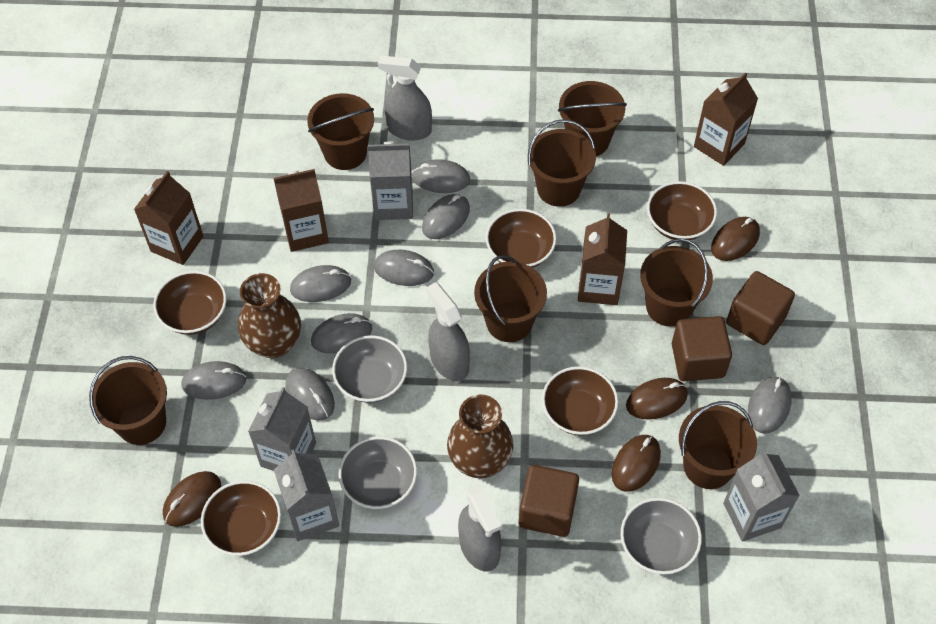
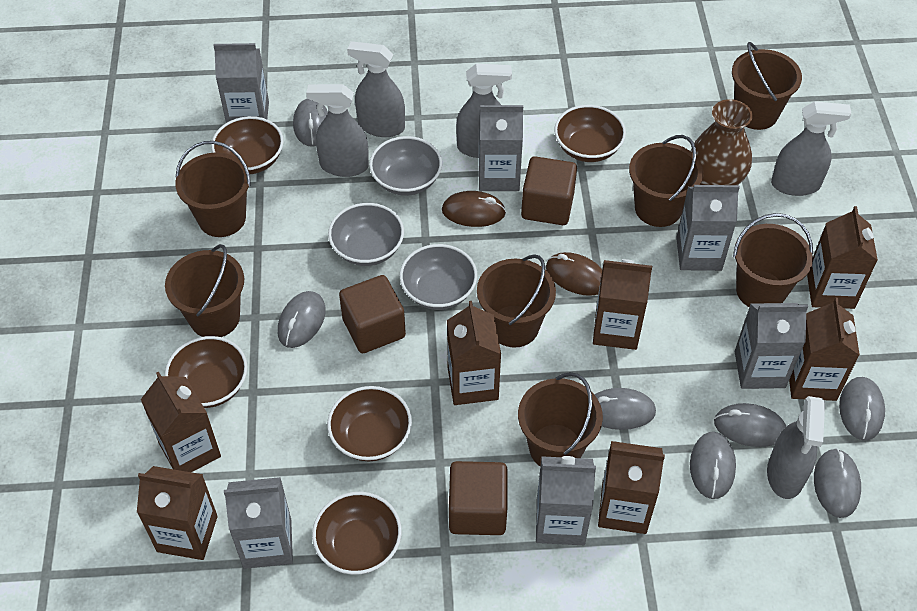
brown carton: [134,171,203,265] [273,169,329,252] [578,214,627,305] [694,72,758,166] = 4 -> [137,466,218,560] [141,372,221,472] [447,301,501,405] [593,259,652,350] [598,441,665,534] [789,298,860,401] [807,206,878,309] = 7
brown mouse: [163,471,221,527] [611,435,661,492] [626,378,688,420] [711,217,760,261] = 4 -> [442,191,506,227] [546,252,602,296] = 2
brown vase: [238,273,301,358] [447,394,514,478] = 2 -> [691,99,753,185] = 1
grey carton: [248,387,316,471] [274,450,339,541] [368,142,413,220] [723,450,800,542] = 4 -> [213,43,269,123] [224,477,293,569] [479,105,523,191] [536,456,596,545] [676,185,740,271] [735,303,808,389] = 6
grey mouse: [181,361,246,400] [285,368,335,421] [290,265,351,302] [311,313,372,354] [374,250,434,286] [412,159,470,193] [422,194,470,239] [748,376,792,434] = 8 -> [278,291,326,348] [293,99,328,147] [594,388,656,430] [690,432,736,499] [714,403,786,447] [814,448,861,518] [839,377,885,440] = 7
grey spray bottle: [378,56,432,140] [426,282,470,381] [458,485,502,572] = 3 -> [306,84,369,177] [347,41,405,137] [456,64,512,158] [767,396,825,499] [771,101,851,196] = 5

